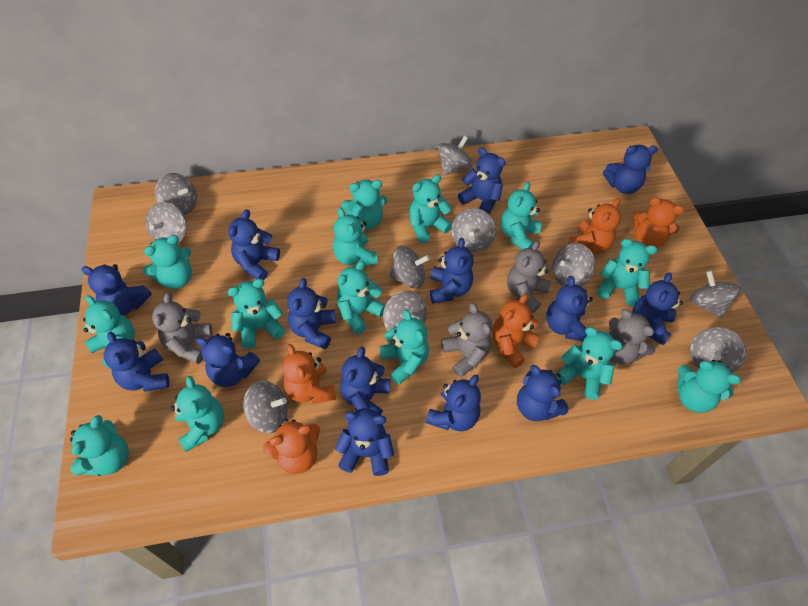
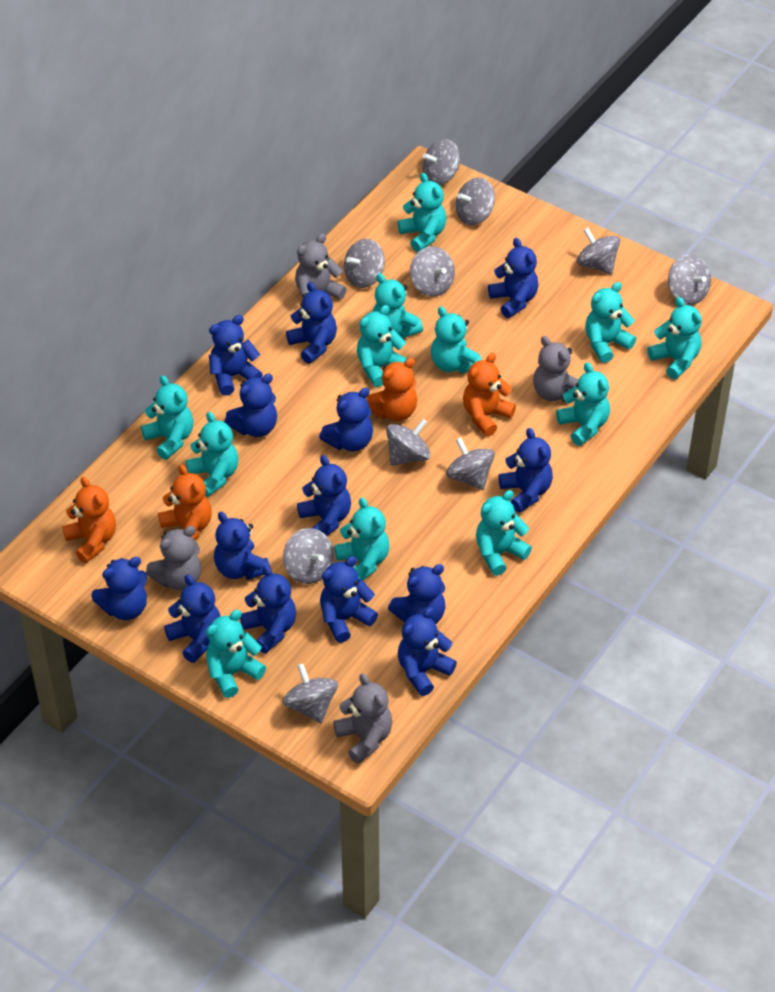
orange teddy bear: [263,418,320,474] [282,344,336,404] [492,294,540,368] [568,198,621,254] [633,197,684,248] = 5 -> [62,477,116,563] [158,464,212,541] [367,358,417,421] [463,353,516,436] = 4
turquoise teddy bear: [70,415,129,476] [83,295,135,369] [143,235,192,289] [170,376,224,452] [227,279,285,349] [333,207,378,266] [337,261,385,334] [342,180,387,230] [379,310,429,385] [409,175,452,243] [501,182,542,250] [556,327,622,400] [597,239,657,306] [677,360,741,413] = 14 -> [141,375,194,460] [186,412,238,497] [206,610,266,698] [334,498,390,581] [357,305,408,387] [372,273,423,338] [398,173,446,252] [431,306,482,374] [476,490,532,576] [556,362,610,446] [585,282,636,363] [647,297,702,379] = 12

